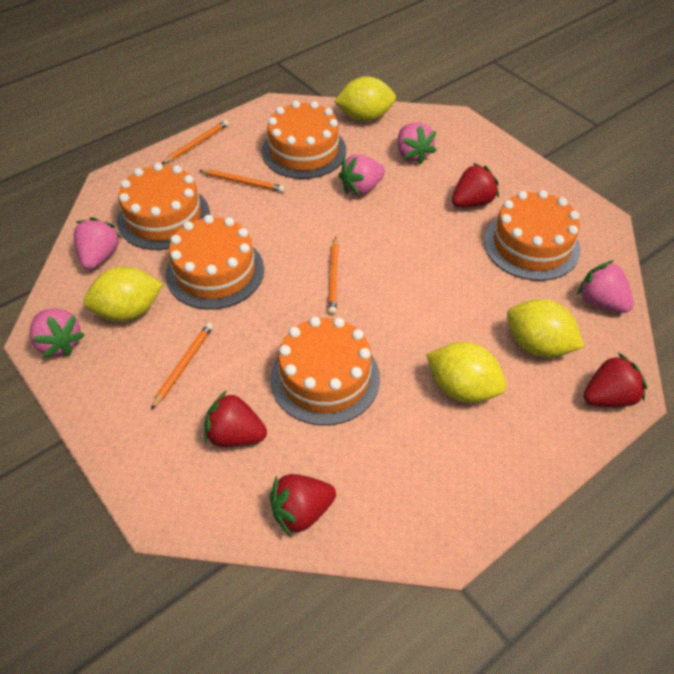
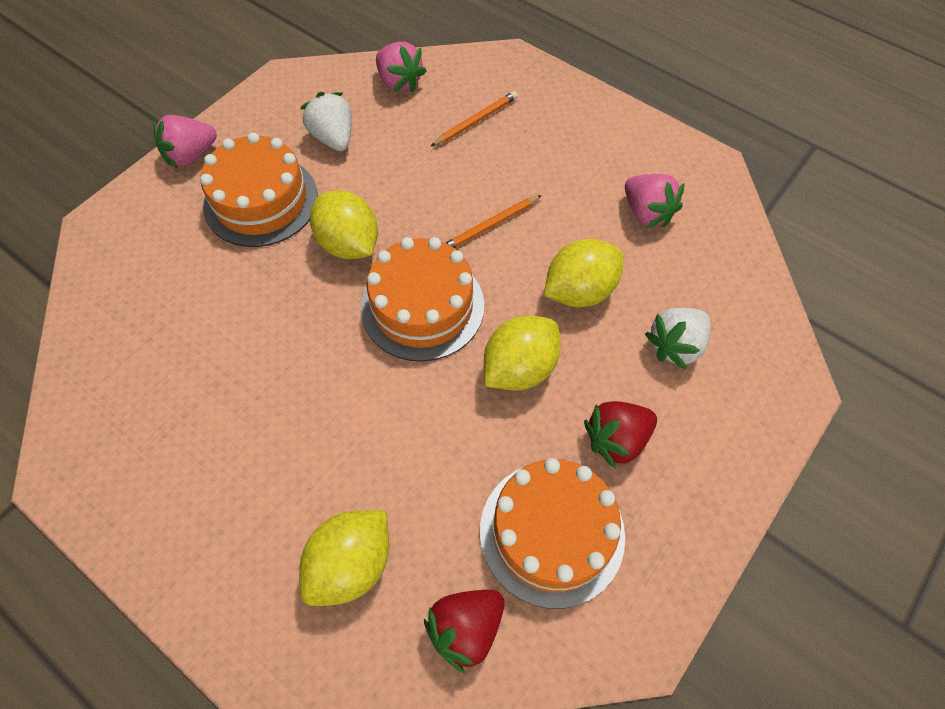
orange cake: [117,163,210,250] [166,215,264,310] [262,101,346,179] [270,317,380,426] [484,190,580,281] = 5 -> [200,132,318,247] [361,237,484,361] [480,458,625,609] = 3
orange pencil: [151,322,213,409] [161,120,229,164] [199,170,285,192] [329,237,339,315] = 4 -> [431,91,518,146] [446,195,542,248] = 2
pink strawberry: [30,309,85,358] [74,217,121,270] [339,154,385,196] [397,122,437,164] [578,260,634,313] = 5 -> [153,115,217,169] [376,42,427,92] [625,174,685,228] = 3
red strawberry: [204,390,267,447] [270,474,336,537] [452,163,499,207] [583,353,647,407] = 4 -> [424,590,504,674] [584,401,657,469] = 2
white strawberry: none = 0 -> [300,92,352,151] [645,308,711,370] = 2

